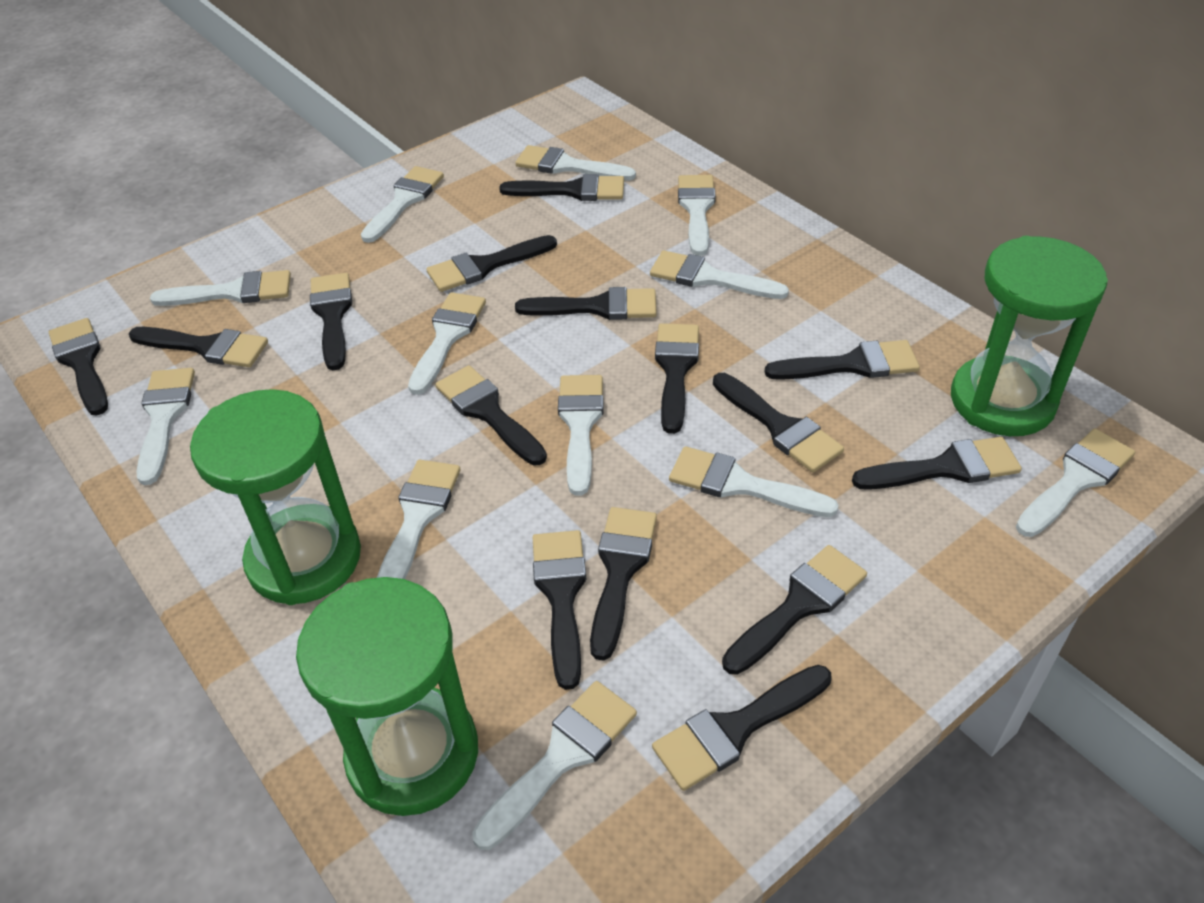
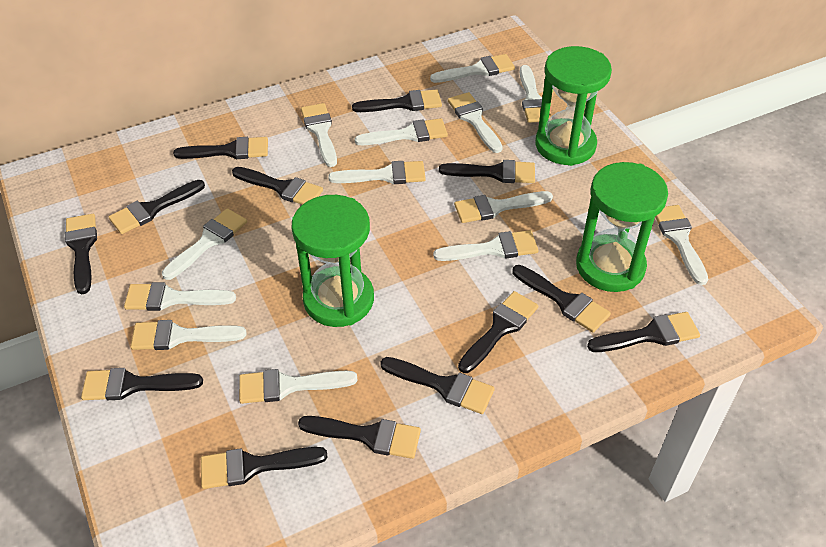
black brush: [49,318,108,415] [129,327,268,367] [310,273,352,371] [426,235,557,292] [436,365,547,465] [499,174,624,201] [515,287,657,320] [532,530,586,690] [590,507,657,661] [652,665,831,791] [655,323,699,434] [713,373,844,473] [722,545,867,675] [764,340,920,380] [852,437,1022,490] = 15 -> [65,214,97,294] [81,368,203,400] [109,180,205,234] [173,137,268,159] [201,447,328,489] [232,167,323,205] [298,416,421,459] [352,89,442,112] [380,357,495,414] [439,160,535,183] [458,291,538,373] [512,265,611,333] [587,312,700,352] = 13
white brush: [136,368,195,485] [150,270,291,306] [361,166,444,243] [377,460,460,579] [408,292,486,395] [472,681,637,850] [515,145,636,181] [558,375,604,496] [650,250,789,299] [669,446,839,517] [678,175,716,256] [1016,428,1135,537] = 12 -> [124,282,236,311] [131,320,247,350] [162,208,247,280] [239,369,358,404] [301,103,337,167] [328,161,426,184] [355,118,448,145] [430,54,515,83] [433,230,538,261] [448,92,503,153] [454,191,553,223] [520,65,552,123] [655,205,708,285] = 13

